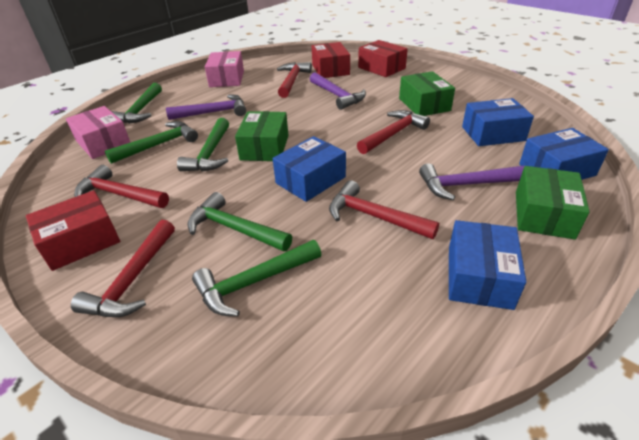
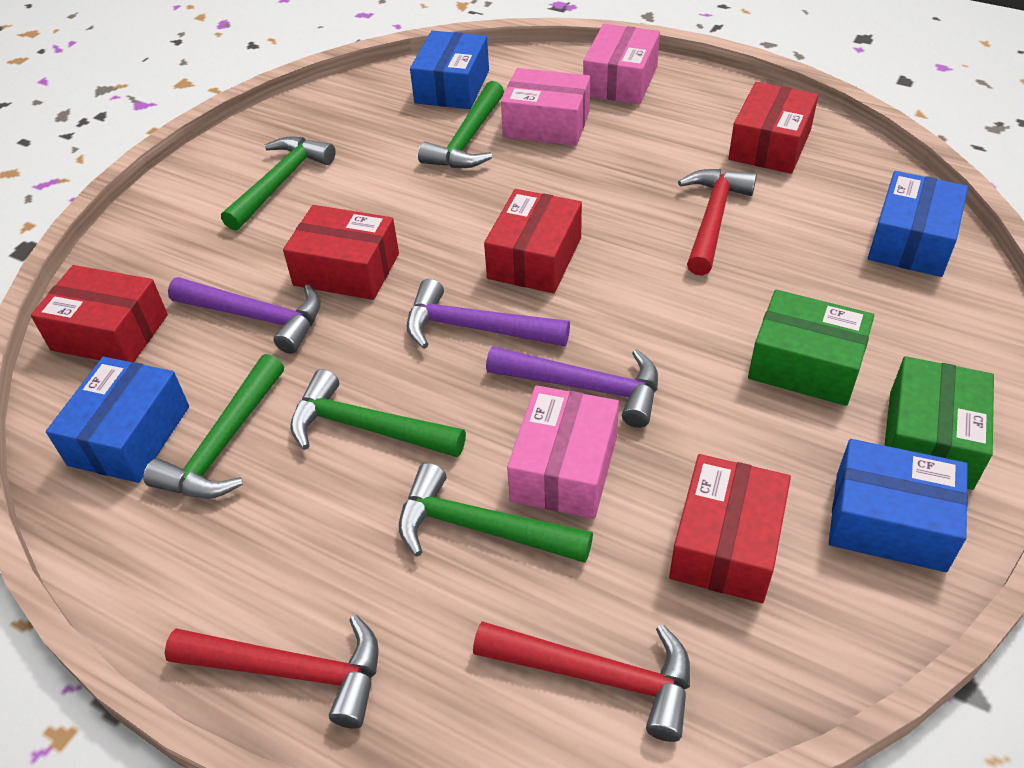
green box: [235,111,288,161] [399,71,455,116] [516,166,590,240] = 3 -> [748,290,874,406] [884,356,994,490] = 2
pink box: [66,106,131,159] [205,51,244,87] = 2 -> [501,68,590,146] [507,385,619,519] [583,24,660,104] = 3
red box: [26,190,120,271] [312,42,350,78] [358,40,408,77] = 3 -> [31,265,168,362] [283,205,399,300] [484,189,582,293] [669,454,791,603] [728,82,819,174] = 5
red hammer: [71,220,175,317] [74,165,169,208] [277,62,312,98] [329,180,439,239] [357,110,430,154] = 5 -> [165,615,379,729] [473,621,690,742] [678,169,757,276] = 3

